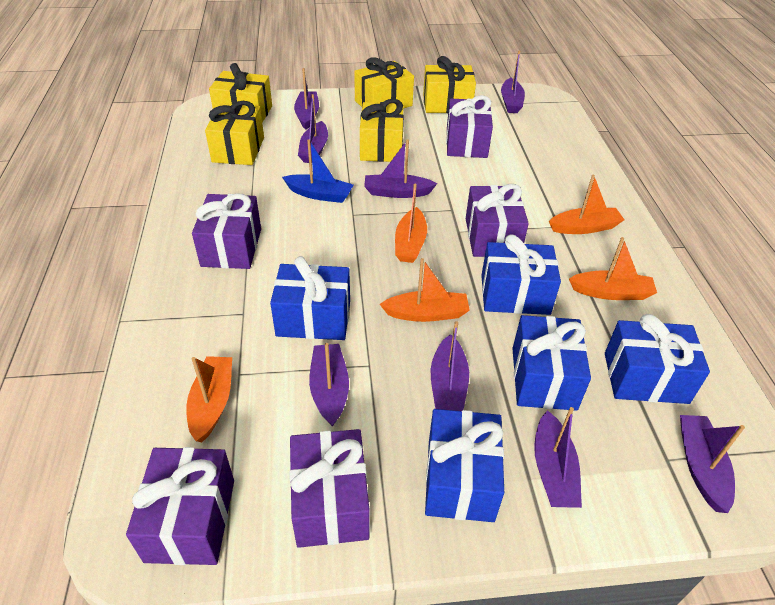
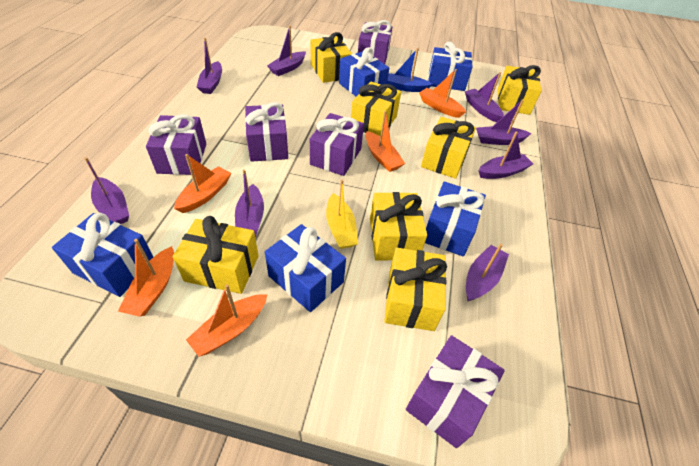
yellow boat: none = 0 -> [326,180,358,249] = 1
yellow gift: [205,101,264,165] [209,63,272,122] [354,57,414,108] [360,99,404,162] [423,56,476,113] = 5 -> [173,216,259,294] [311,32,352,83] [351,82,401,136] [370,192,427,261] [384,248,447,331] [421,117,476,179] [497,65,542,115] = 7

